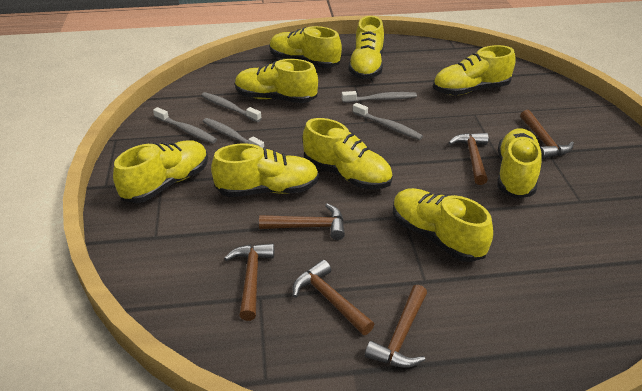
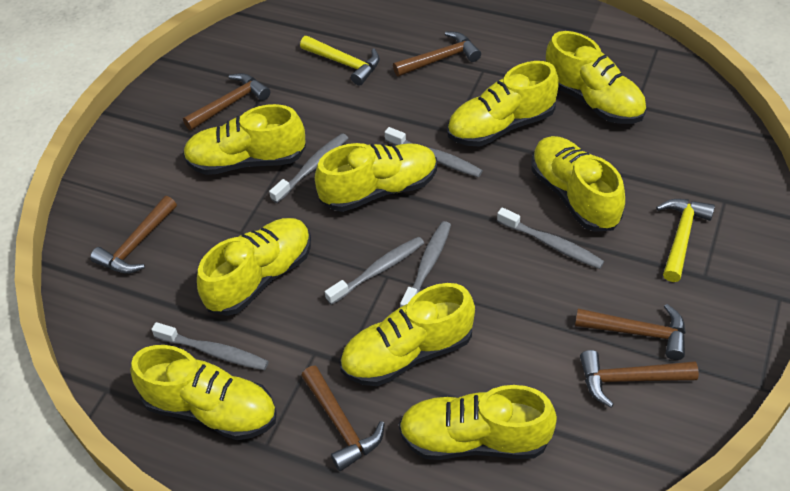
grey toothbrush: [153,107,217,144] [201,92,262,122] [203,118,264,148] [342,91,417,103] [353,103,423,140] = 5 -> [151,322,269,370] [269,133,348,203] [325,237,424,305] [385,127,483,177] [400,221,451,307] [497,207,604,269] = 6
yellow hammer: none = 0 -> [300,36,380,86] [656,199,715,282] = 2

